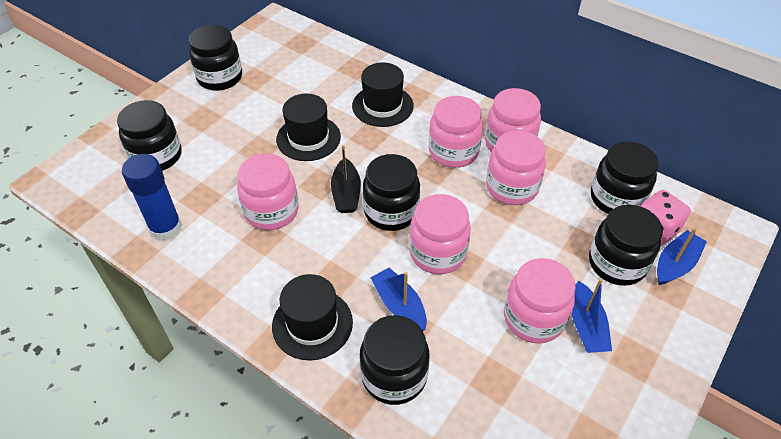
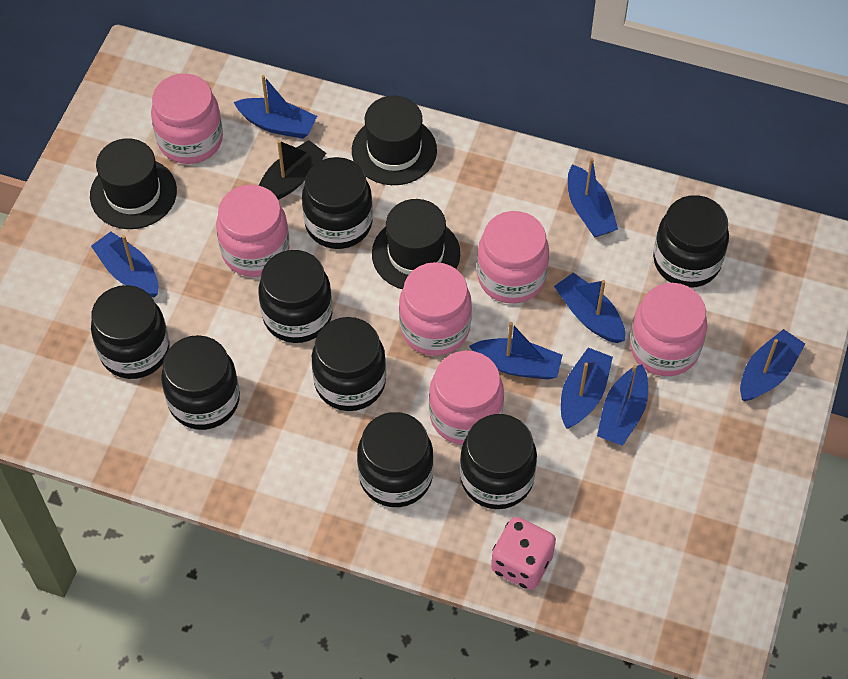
black jar: [117,100,182,171] [189,25,242,91] [360,315,429,405] [363,154,420,231] [589,205,663,286] [591,141,659,214] = 6 -> [91,285,170,379] [161,335,240,430] [259,250,332,343] [302,157,373,249] [312,317,386,411] [357,412,434,507] [460,414,537,509] [653,195,729,288] = 8
blue boat: [370,268,427,331] [571,279,612,353] [657,228,707,285] = 3 -> [91,232,158,297] [234,75,317,139] [469,322,562,379] [554,273,625,343] [561,348,613,429] [568,158,618,238] [597,364,648,446] [740,329,805,401] = 8
blue glue stick: [122,154,182,241] = 1 -> none = 0

